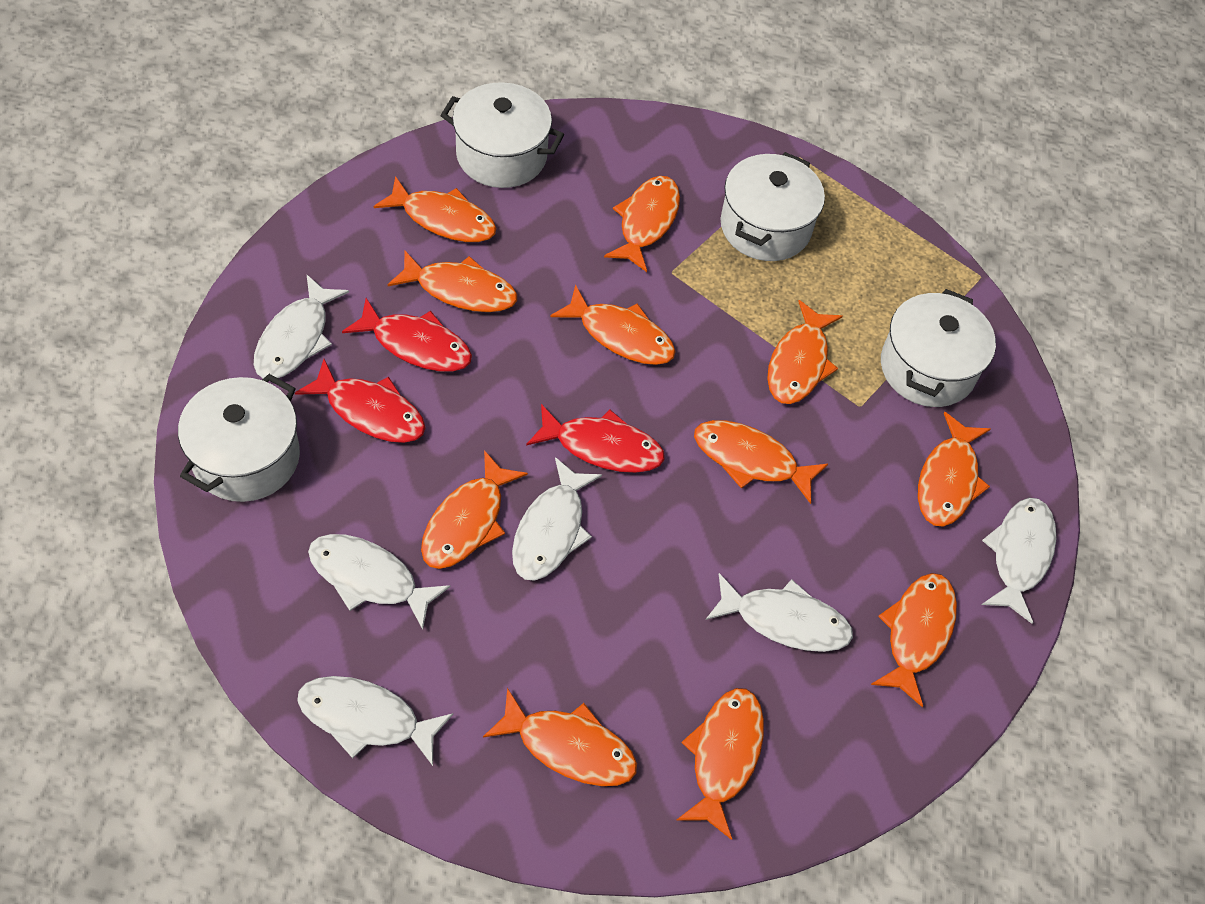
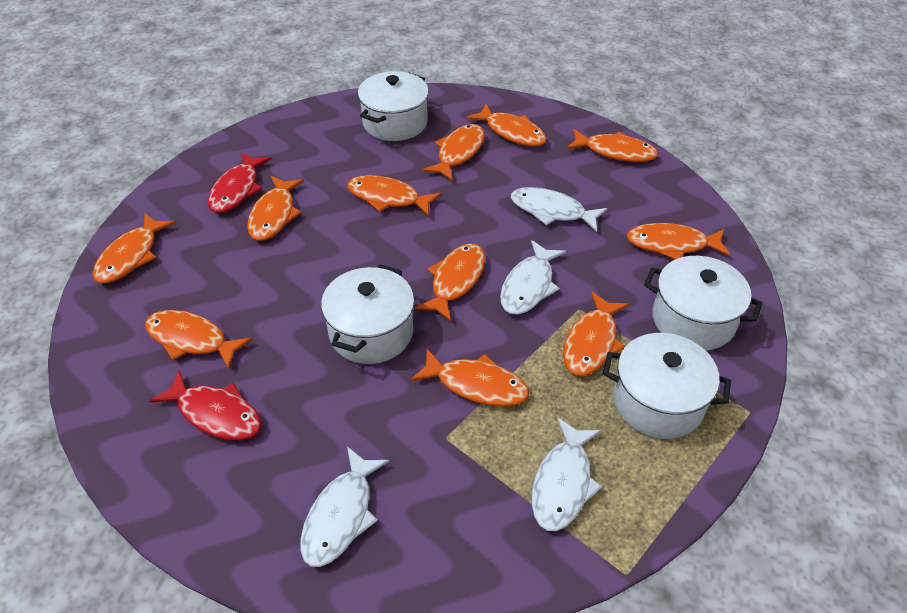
red fish: [295,359,426,443] [342,298,472,372] [526,404,665,473] = 3 -> [150,371,262,440] [208,152,271,213] = 2
white fish: [254,275,349,378] [297,676,453,766] [308,534,450,630] [512,457,602,581] [706,573,853,652] [982,498,1056,624] = 6 -> [301,447,390,567] [500,240,566,315] [511,187,607,232] [532,418,602,531] = 4

